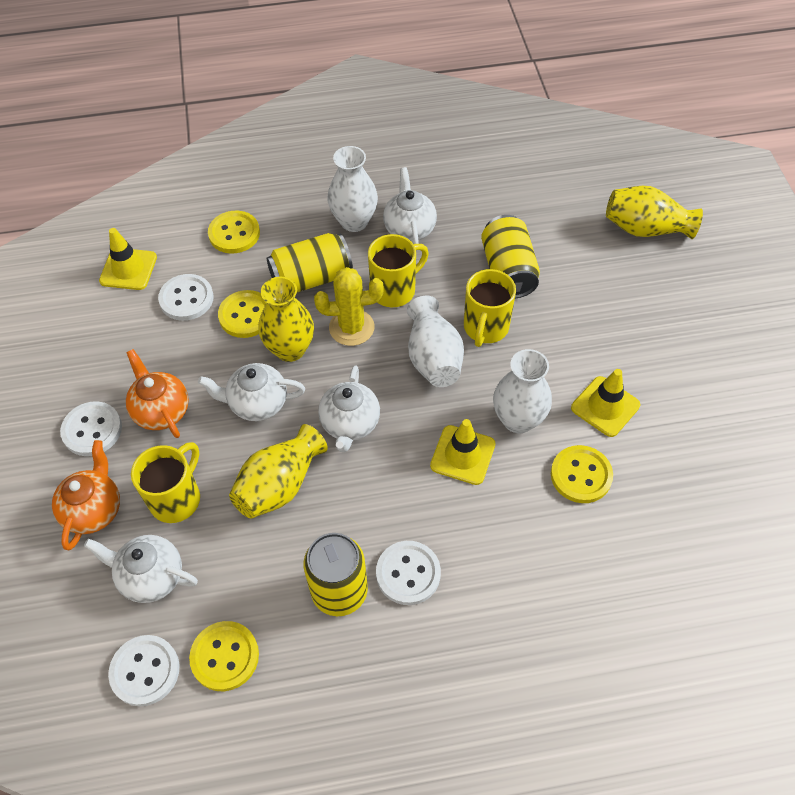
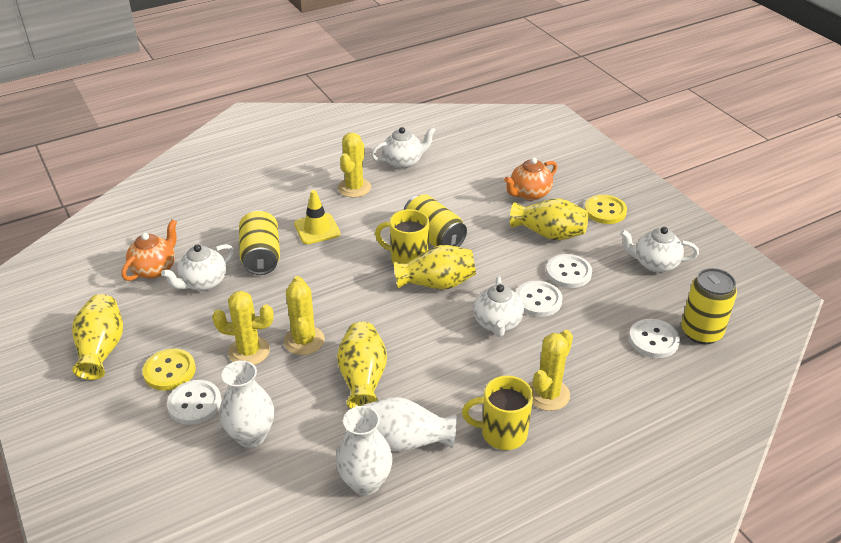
yellow button: [189,621,259,691] [208,211,260,254] [218,290,267,338] [551,445,613,503] = 4 -> [143,349,196,391] [584,195,627,224] = 2
yellow cactus: [314,267,384,346] = 1 -> [212,291,274,365] [284,276,325,355] [338,133,371,198] [529,330,573,411] = 4
yellow mug: [131,442,200,523] [368,234,429,307] [464,269,516,347] = 3 -> [375,209,429,264] [462,376,533,450] = 2
yellow traffic cone: [99,228,157,290] [430,419,495,485] [571,369,640,437] = 3 -> [294,190,340,244] = 1
yellow vase: [229,424,328,518] [259,277,314,362] [606,186,703,239] = 3 -> [72,294,123,380] [337,322,387,409] [394,245,476,289] [510,198,588,240] = 4

